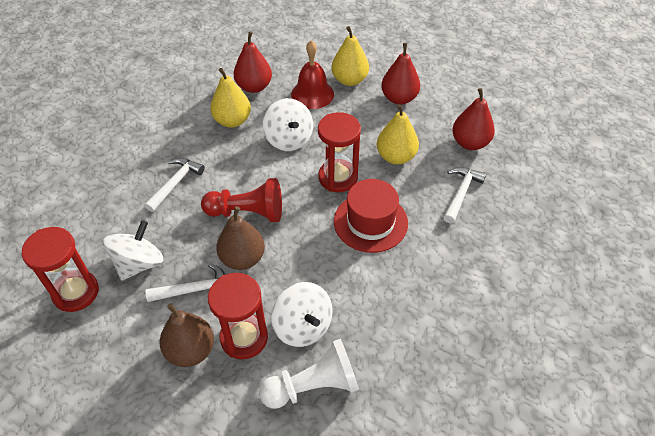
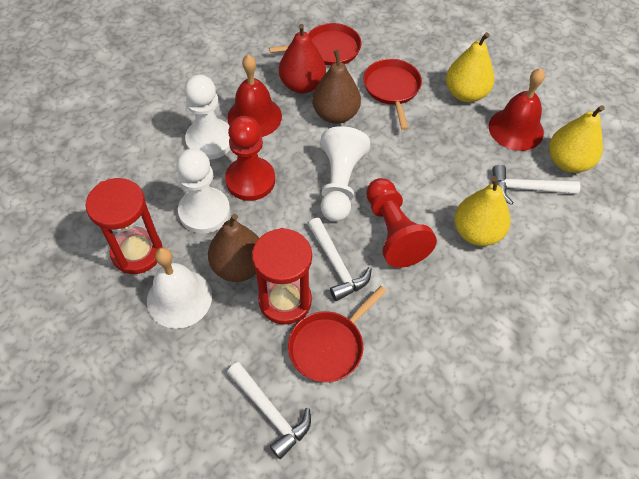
red bell: [291,40,334,109] = 1 -> [227,55,282,137] [489,68,545,151] = 2
red hat: [334,179,408,253] = 1 -> none = 0
red hourglass: [22,227,99,312] [208,273,268,359] [318,112,361,192] = 3 -> [86,178,162,274] [252,228,312,325] = 2
red pan: none = 0 -> [269,23,361,66] [288,286,387,382] [363,59,422,130] = 3
red pawn: [201,178,282,222] = 1 -> [225,116,275,201] [366,178,437,268] = 2
red pear: [234,32,272,93] [381,43,420,105] [452,88,495,150] = 3 -> [279,24,326,93] = 1
white bell: none = 0 -> [147,247,212,329] = 1
white pawn: [259,339,359,409] = 1 -> [176,149,230,234] [185,75,231,160] [320,126,370,222] = 3
white spinning top: [103,220,164,280] [263,98,313,151] [272,282,333,347] = 3 -> none = 0

